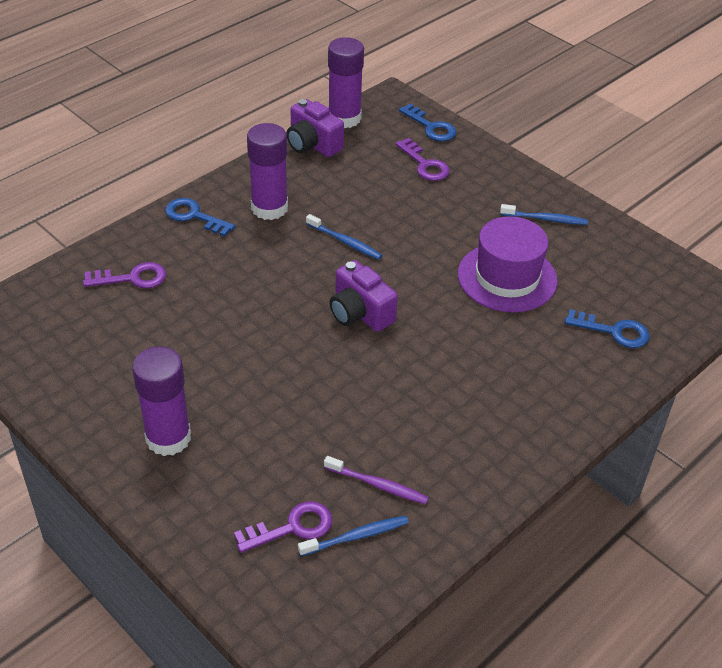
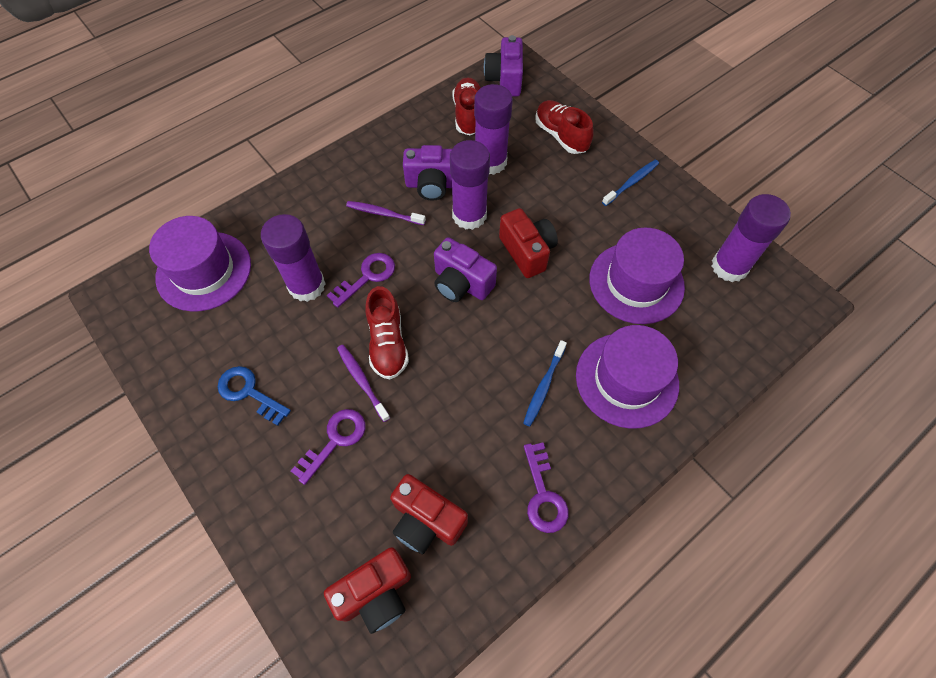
blue key: [165,198,235,237] [399,103,456,141] [565,309,650,348] = 3 -> [218,366,291,426] = 1
blue toothbrush: [298,516,409,556] [306,214,382,260] [500,204,588,225] = 3 -> [523,340,567,427] [602,160,659,206] = 2
purple camera: [287,99,344,157] [329,260,398,332] = 2 -> [403,145,452,201] [434,237,497,302] [484,35,523,96] = 3
purple glue stick: [132,346,191,456] [247,123,288,220] [328,37,364,128] = 3 -> [261,214,326,302] [450,140,490,230] [474,84,513,175] [712,194,791,282] = 4
purple hat: [458,216,558,312] = 1 -> [149,216,251,312] [576,325,679,429] [589,228,685,324] = 3
purple toothbrush: [324,456,429,504] = 1 -> [337,345,390,422] [346,201,426,225] = 2
red camera: none = 0 -> [324,547,411,634] [390,474,468,554] [499,208,558,278] = 3
red shoe: none = 0 -> [366,286,409,379] [453,77,481,135] [535,100,594,154] = 3

